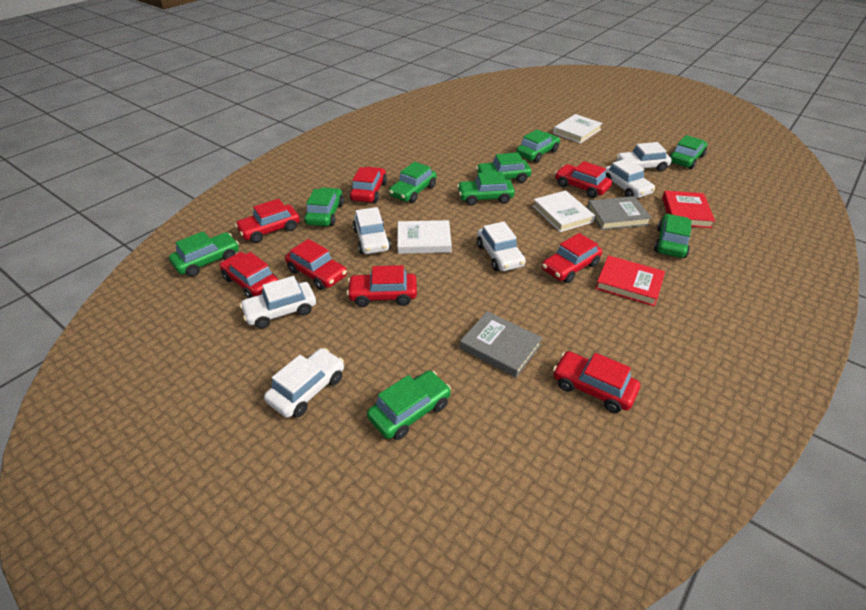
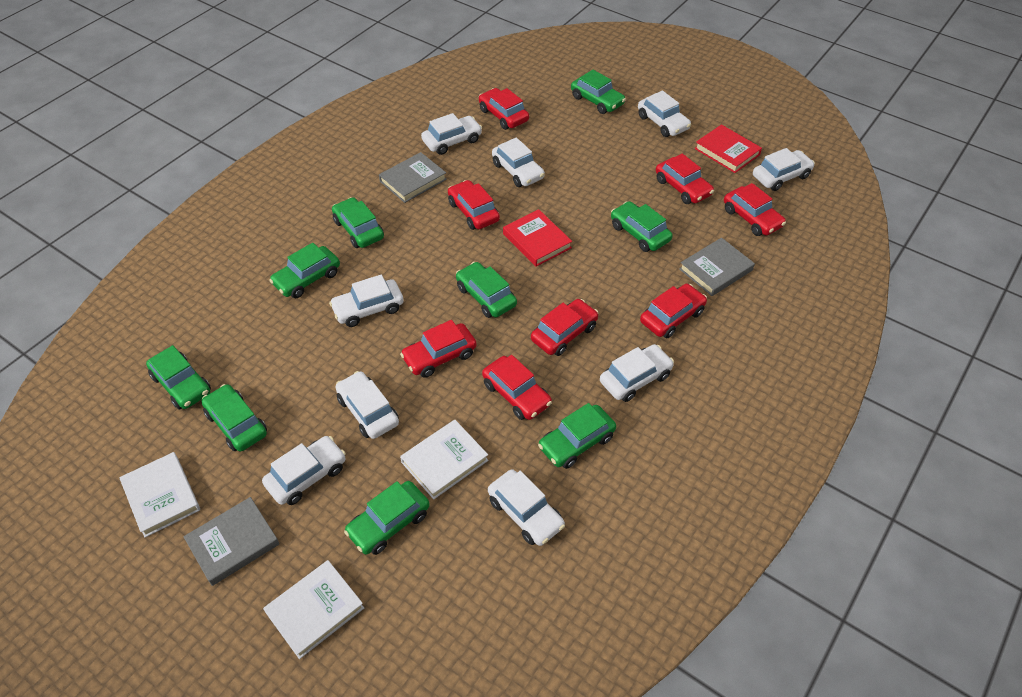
grey book: [460,311,543,378] [587,196,652,230] = 2 -> [184,497,280,586] [379,152,447,203] [679,238,755,296] = 3
white car: [240,276,316,329] [264,348,344,418] [353,207,391,254] [477,222,526,271] [605,158,655,198] [616,142,672,172] = 6 -> [262,436,346,505] [329,274,404,327] [335,371,399,439] [421,113,482,155] [488,469,565,546] [492,137,545,187] [600,344,674,402] [638,90,691,137] [753,148,815,191] = 9

